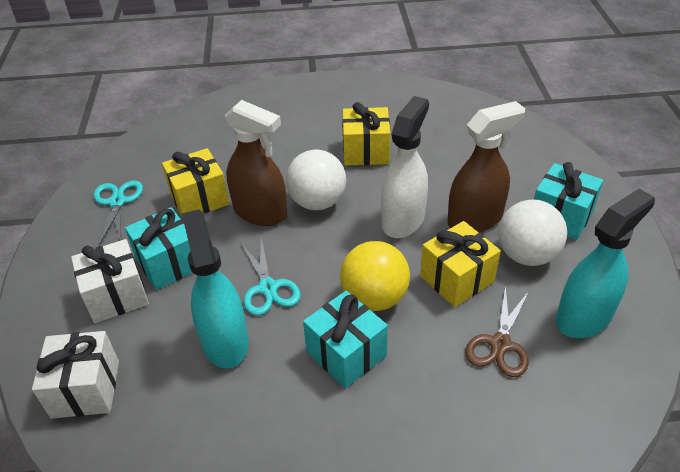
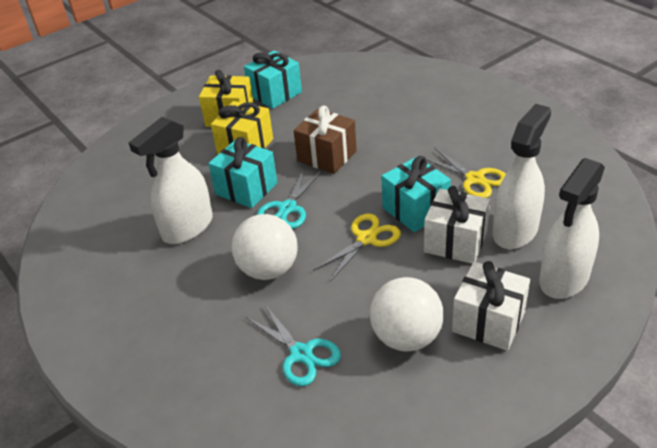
brown gift: none = 0 -> [293,106,357,174] = 1
brown scissors: [465,284,529,377] = 1 -> none = 0
brown spray bottle: [225,100,287,226] [447,101,525,233] = 2 -> none = 0
turquoise spray bottle: [182,209,249,368] [556,188,655,338] = 2 -> none = 0
white spray bottle: [381,96,429,238] = 1 -> [129,117,213,244] [493,104,551,249] [539,158,605,299] = 3
yellow ball: [340,241,410,311] = 1 -> none = 0
yellow gift: [162,148,229,218] [342,102,390,165] [420,221,501,307] = 3 -> [199,70,254,127] [211,101,273,155] = 2
yellow scissors: none = 0 -> [313,214,401,282] [426,147,506,198] = 2

